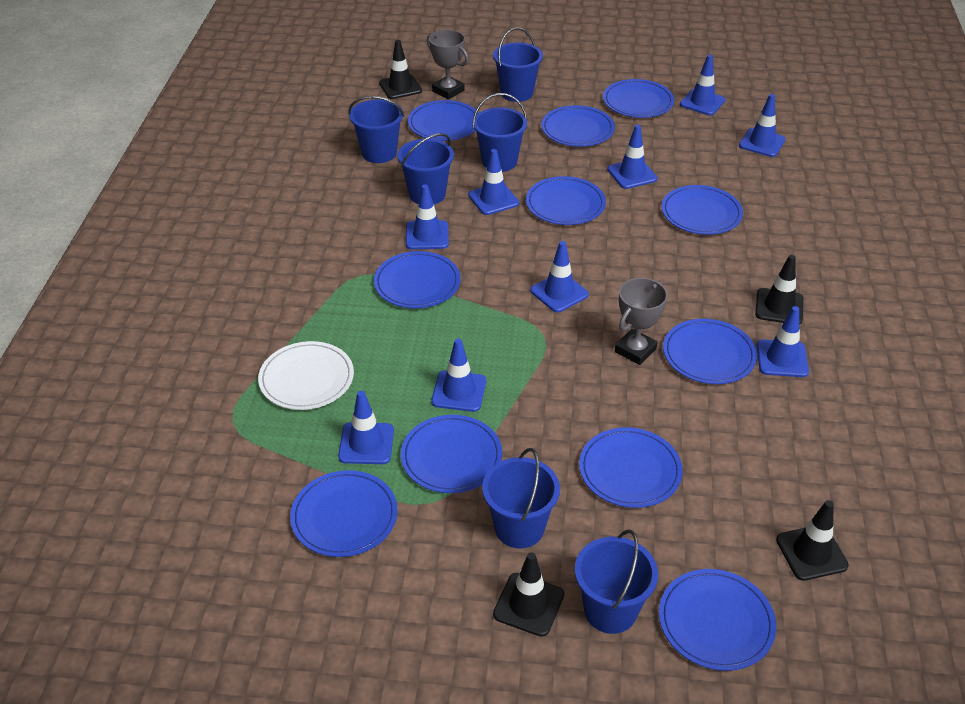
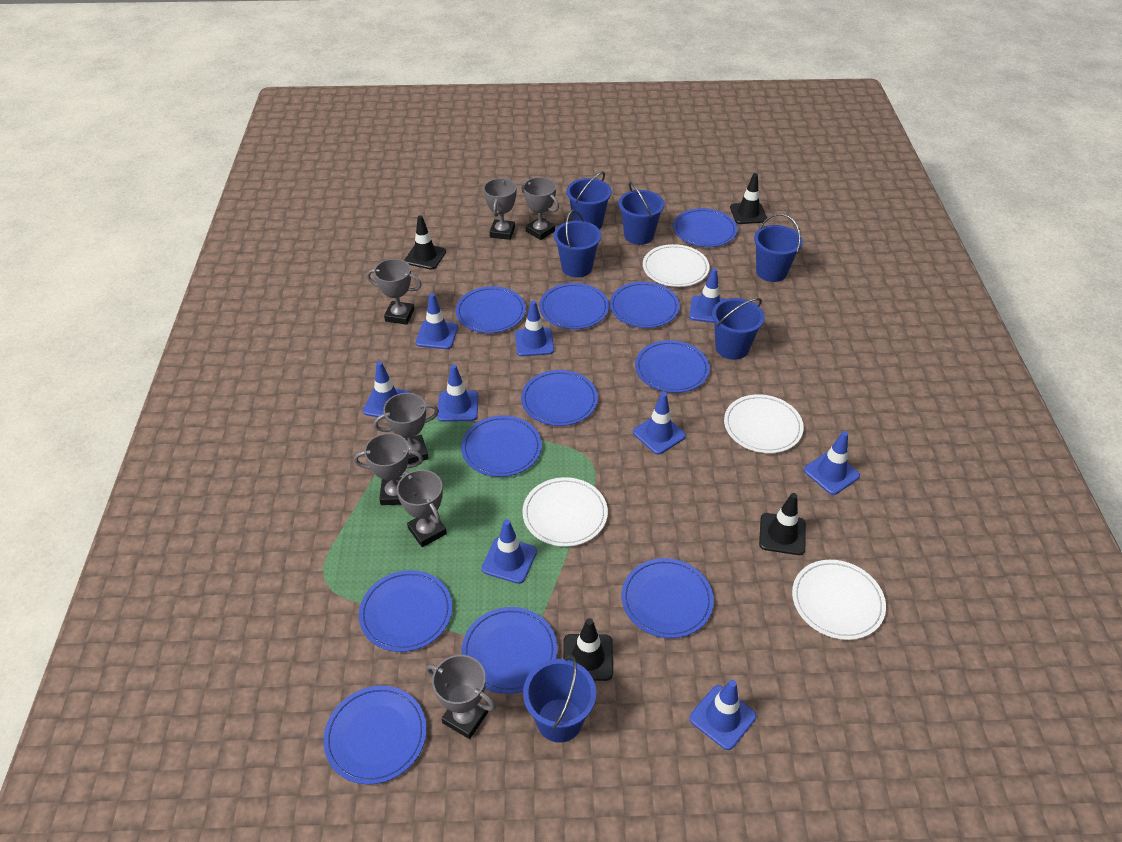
grey trophy: [427,30,469,99] [615,278,668,365] = 2 -> [354,433,423,505] [367,259,422,325] [374,393,439,464] [397,470,447,547] [426,655,496,739] [484,178,517,240] [521,177,559,240] = 7
white plate: [258,341,354,410] = 1 -> [522,477,608,547] [643,244,710,287] [724,394,804,453] [792,560,886,640] = 4

